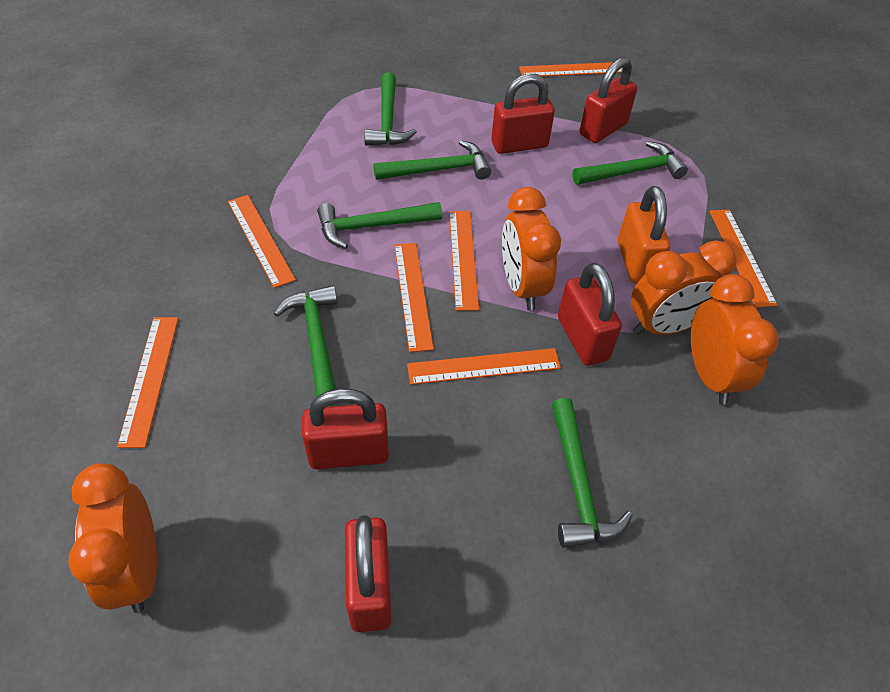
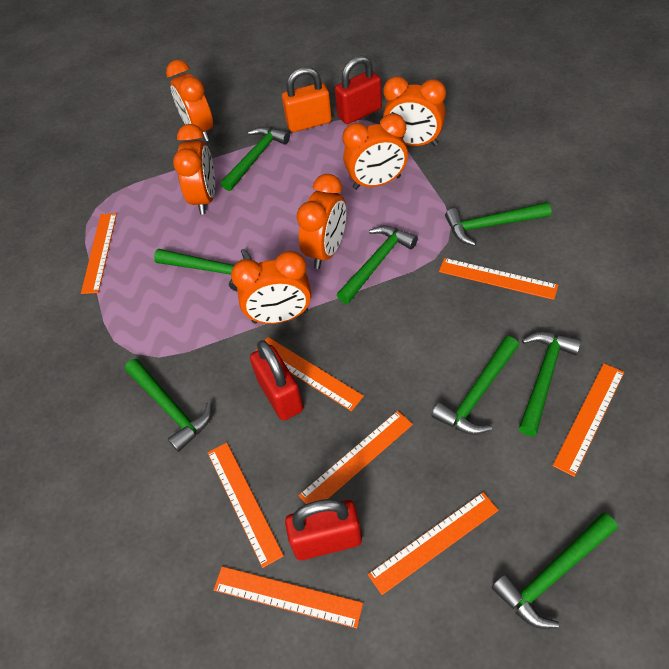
green hammer: [274,285,337,406] [317,202,442,249] [364,72,417,146] [374,140,491,180] [552,398,633,548] [573,141,688,185] = 6 -> [125,359,212,452] [154,249,252,291] [221,127,290,191] [337,226,418,304] [431,336,519,435] [445,202,551,246] [492,513,618,629] [519,332,582,436] = 8
orange clock: [68,463,157,613] [502,187,561,310] [631,240,737,335] [691,274,779,405] = 4 -> [166,60,213,142] [173,124,215,215] [231,251,311,324] [297,174,346,269] [343,113,408,190] [383,76,446,146] = 6
orange ruler: [117,317,179,448] [228,195,296,288] [394,243,434,352] [407,348,561,385] [449,211,479,311] [519,62,623,76] [709,209,778,308] = 7 -> [81,213,117,294] [207,443,284,568] [214,566,363,629] [255,337,364,411] [298,411,413,504] [368,492,499,595] [439,258,558,300] [553,363,624,477] = 8
red padlock: [302,388,389,469] [345,515,391,632] [491,73,555,154] [558,263,622,365] [580,57,637,143] = 5 -> [250,340,303,421] [285,499,362,560] [335,55,382,124] = 3

